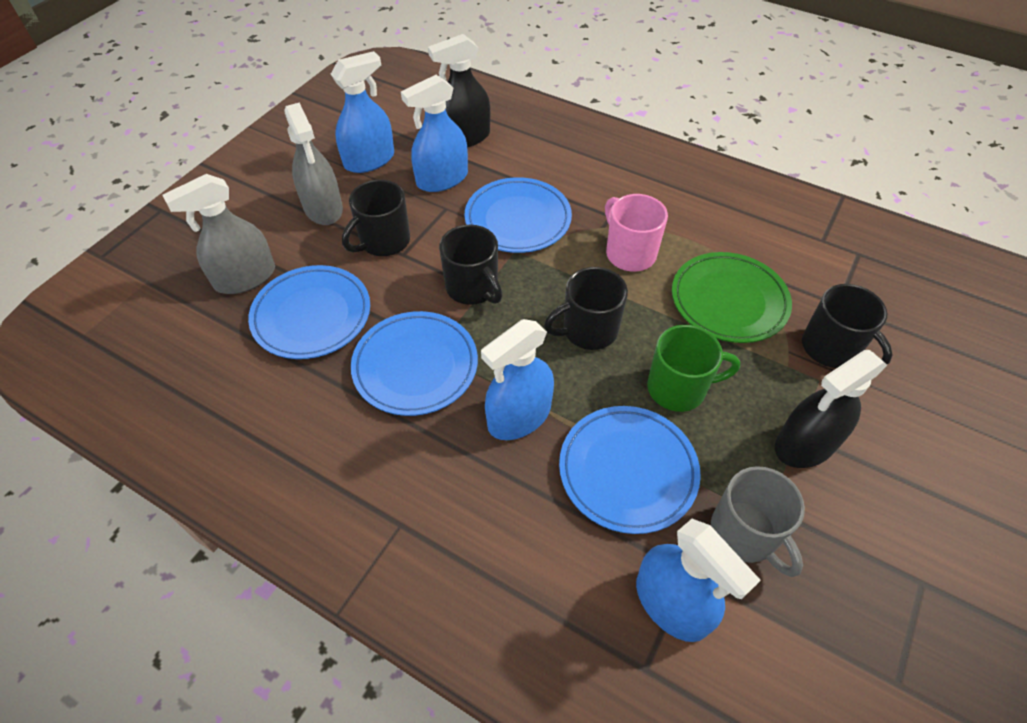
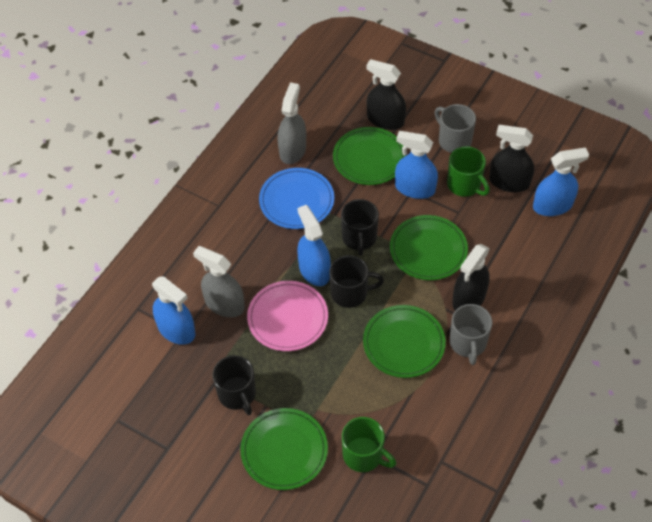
black mug: [342,180,410,256] [439,225,502,305] [544,267,628,350] [802,284,892,368] = 4 -> [213,355,256,415] [329,255,384,308] [341,199,379,256] = 3
black spray bottle: [428,34,490,147] [775,350,887,468] = 2 -> [366,59,406,130] [452,244,490,311] [489,125,534,192] = 3
blue plate: [248,265,370,359] [351,311,478,416] [464,177,572,253] [559,406,701,534] = 4 -> [259,168,334,229] = 1
green mug: [647,325,740,412] = 1 -> [342,417,396,472] [447,146,490,197] = 2
green plate: [672,252,792,343] = 1 -> [240,408,328,490] [333,127,406,185] [363,305,446,378] [390,215,468,280] = 4
grey mug: [711,466,805,577] = 1 -> [435,104,476,153] [450,304,492,365] = 2
pink mug: [605,194,668,272] = 1 -> none = 0
pink plate: none = 0 -> [247,281,328,351] = 1

